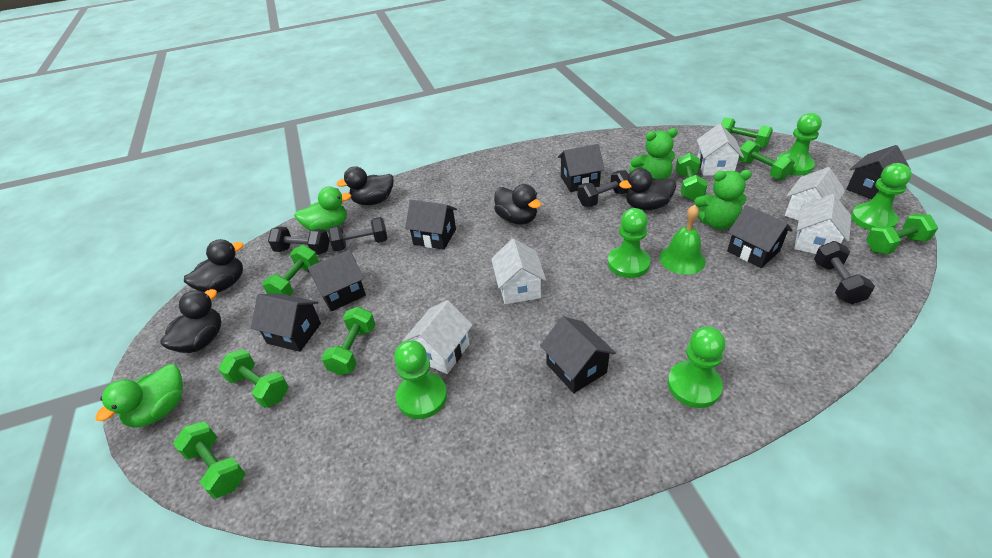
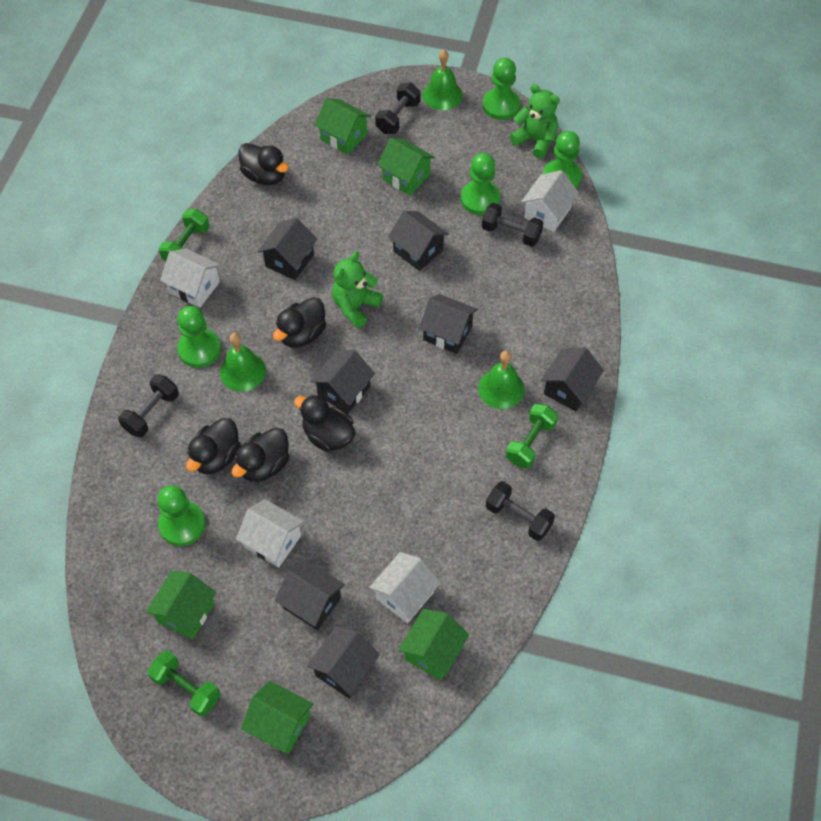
green bell: [659,205,706,275] = 1 -> [220,333,266,392] [422,50,463,110] [478,351,525,409] = 3
green duck: [95,364,183,428] [294,187,351,232] = 2 -> none = 0
green dumbbell: [173,421,246,498] [218,349,289,408] [263,245,319,296] [321,307,376,375] [675,153,708,200] [721,117,773,148] [738,140,795,180] [866,214,938,254] = 8 -> [147,650,220,717] [159,209,209,261] [506,403,558,468] = 3
green house: none = 0 -> [146,571,216,639] [241,680,313,754] [315,98,371,155] [377,138,435,196] [398,609,469,680] = 5
white house: [402,300,473,374] [491,239,546,304] [697,124,744,176] [785,167,845,221] [794,194,851,254] = 5 -> [160,248,221,308] [236,499,304,567] [369,552,441,623] [521,170,579,232] = 4

